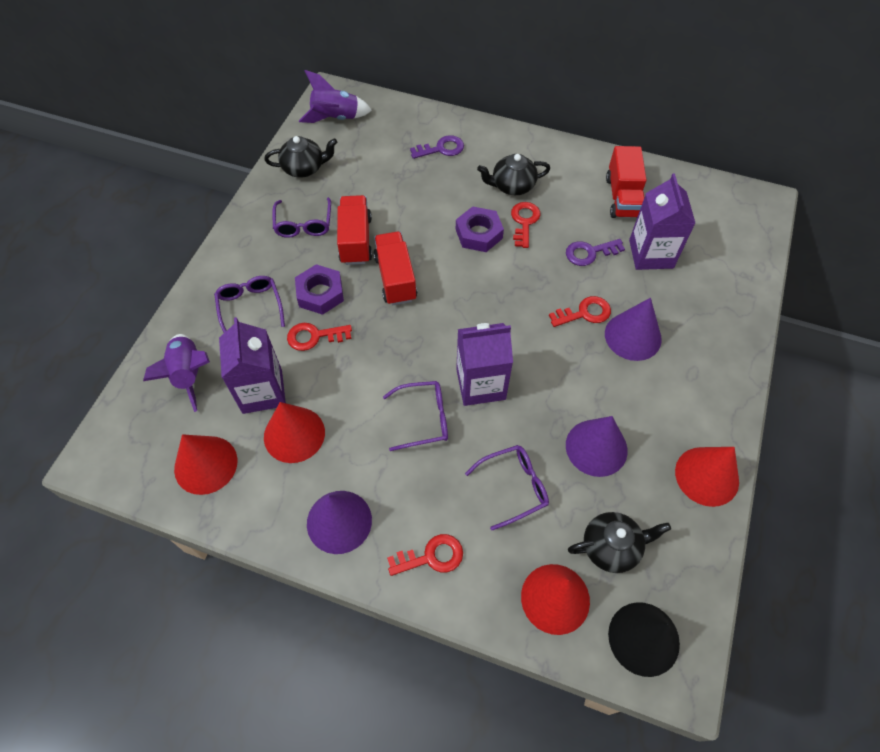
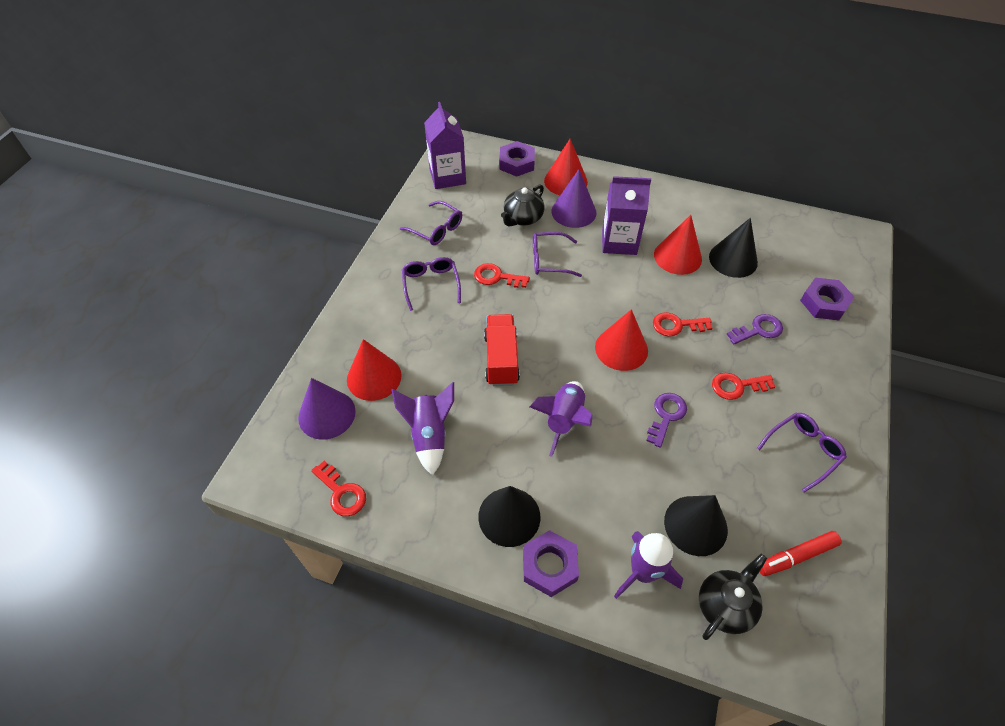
black cone: [608,602,680,677] = 1 -> [478,486,541,547] [664,495,728,556] [709,218,758,278] = 3
black teapot: [264,136,337,178] [477,154,550,195] [568,512,671,573] = 3 -> [501,185,545,227] [699,554,767,640] = 2
purple carton: [219,317,286,414] [456,323,513,406] [629,174,695,270] = 3 -> [424,102,466,189] [602,176,651,255] = 2
purple cone: [307,491,372,554] [566,416,628,477] [605,298,662,361] = 3 -> [298,378,356,440] [551,169,597,228] = 2
purple nut: [295,264,344,315] [456,206,504,252] = 2 -> [499,141,535,177] [523,530,579,597] [800,278,854,320] = 3
purple rocket: [143,334,210,412] [299,70,372,123] = 2 -> [391,382,454,476] [530,381,593,457] [614,531,683,599] = 3
red marker: none = 0 -> [760,531,842,576] = 1
red truck: [337,195,372,265] [373,231,417,305] [606,146,646,218] = 3 -> [484,314,520,386] = 1

